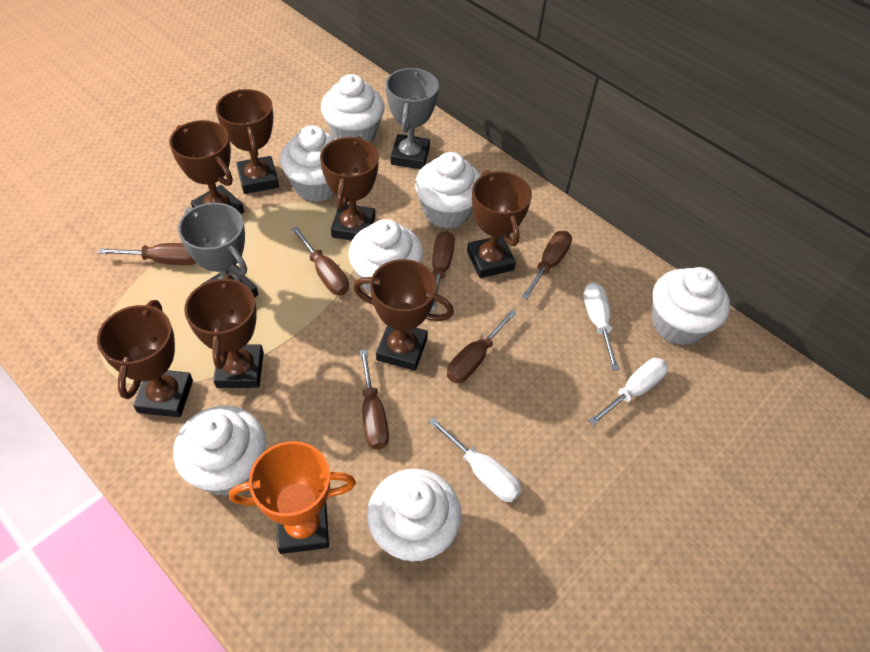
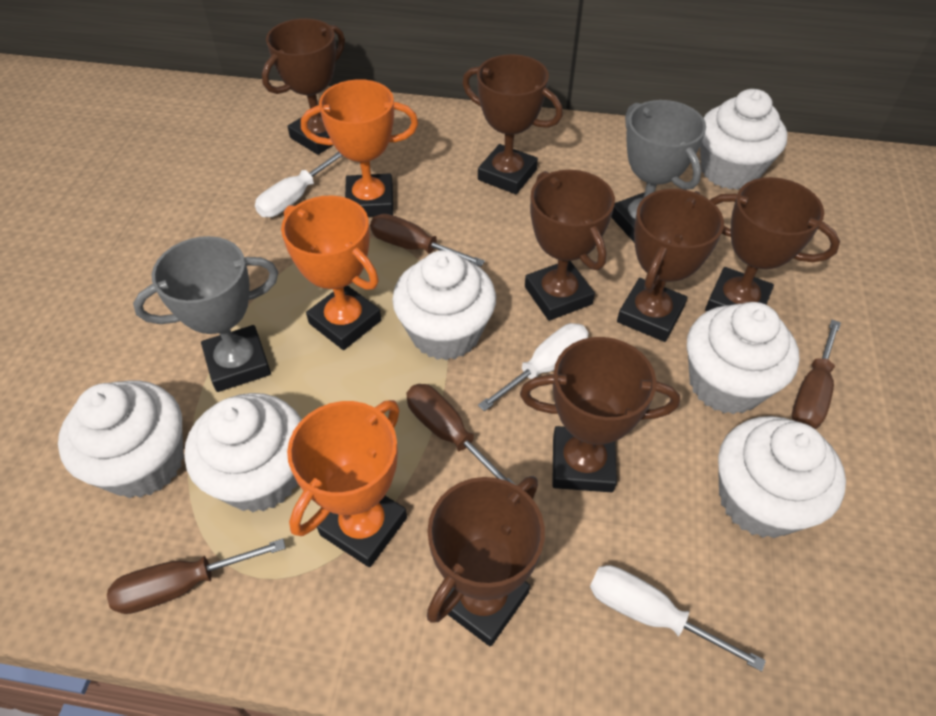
brown screwdriver: [98,243,196,265] [291,226,349,295] [360,349,389,449] [431,231,455,311] [447,309,517,383] [522,231,572,299] = 6 -> [107,539,286,614] [370,214,485,267] [406,384,516,485] [792,319,841,429] = 4
orange trophy: [229,441,356,554] = 1 -> [281,195,381,350] [287,400,407,567] [301,79,418,217] = 3
white cupcake: [173,406,266,496] [280,125,336,202] [321,74,385,143] [349,219,423,293] [367,469,462,563] [415,152,481,229] [652,267,730,346] = 7 -> [58,380,184,498] [184,393,302,512] [392,250,496,360] [687,302,799,415] [700,89,787,190] [718,416,846,538] = 6

